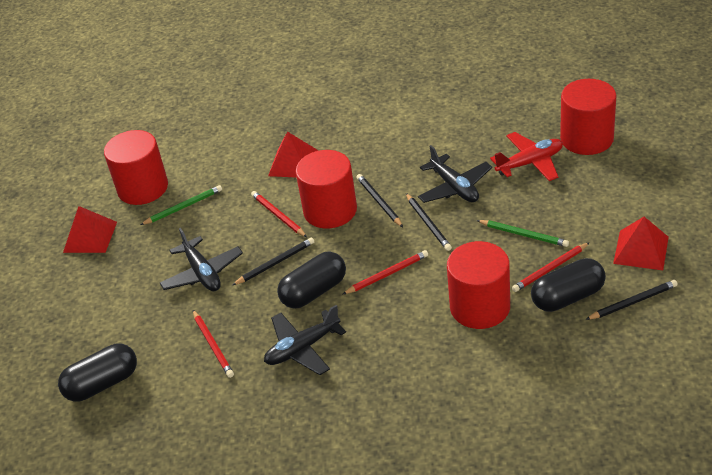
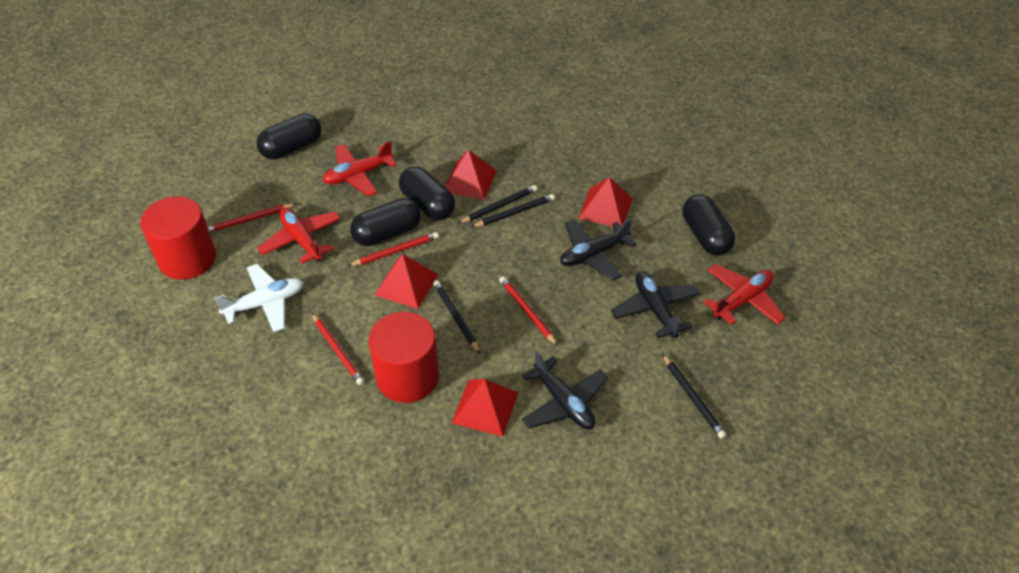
black capsule: [58,343,137,402] [277,252,346,309] [531,258,606,312] = 3 -> [257,113,321,160] [350,198,421,246] [399,166,455,220] [682,194,735,256] = 4
green pencil: [140,185,222,225] [476,220,569,247] = 2 -> none = 0
red cylinder: [104,130,168,205] [295,150,357,229] [447,241,510,329] [560,79,616,155] = 4 -> [140,196,216,280] [369,312,439,403] = 2
red plane: [490,132,563,181] = 1 -> [257,208,341,264] [323,140,397,196] [703,264,786,325] = 3
red pyramid: [63,206,117,253] [268,131,319,177] [613,217,669,270] = 3 -> [375,254,438,309] [445,150,496,200] [452,379,518,437] [578,177,633,227] = 4
white plane: none = 0 -> [214,264,304,332] = 1

